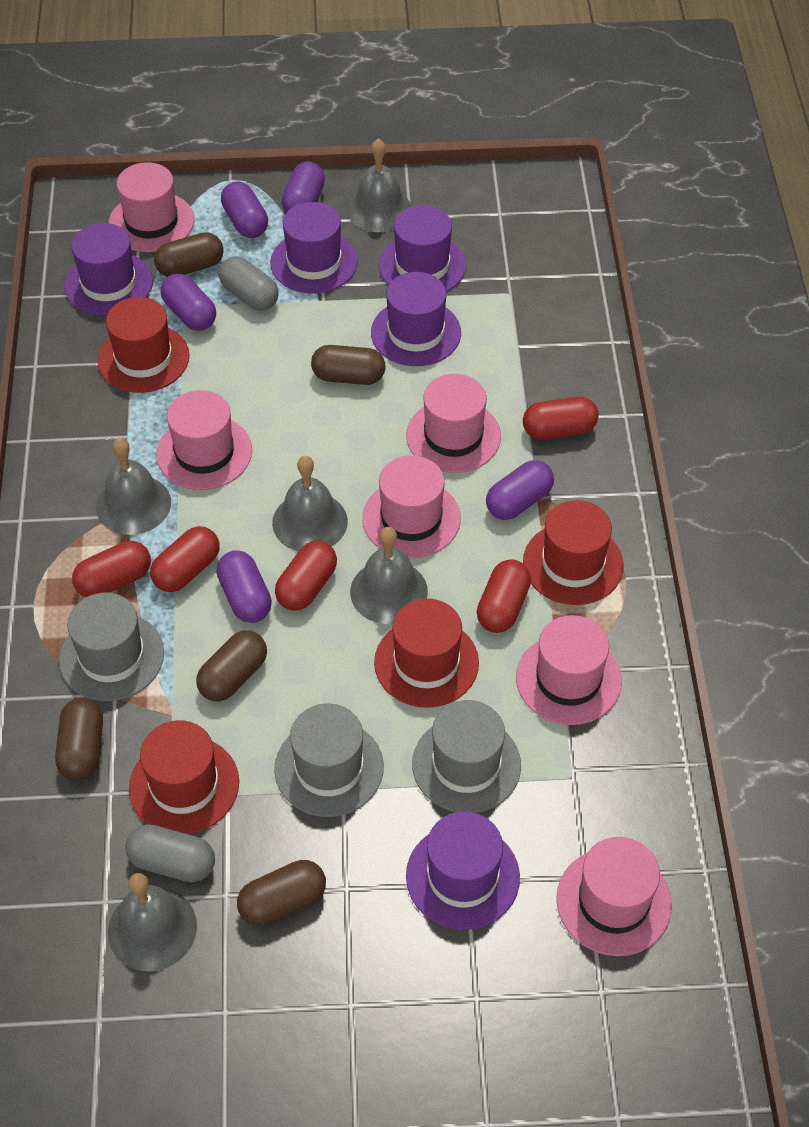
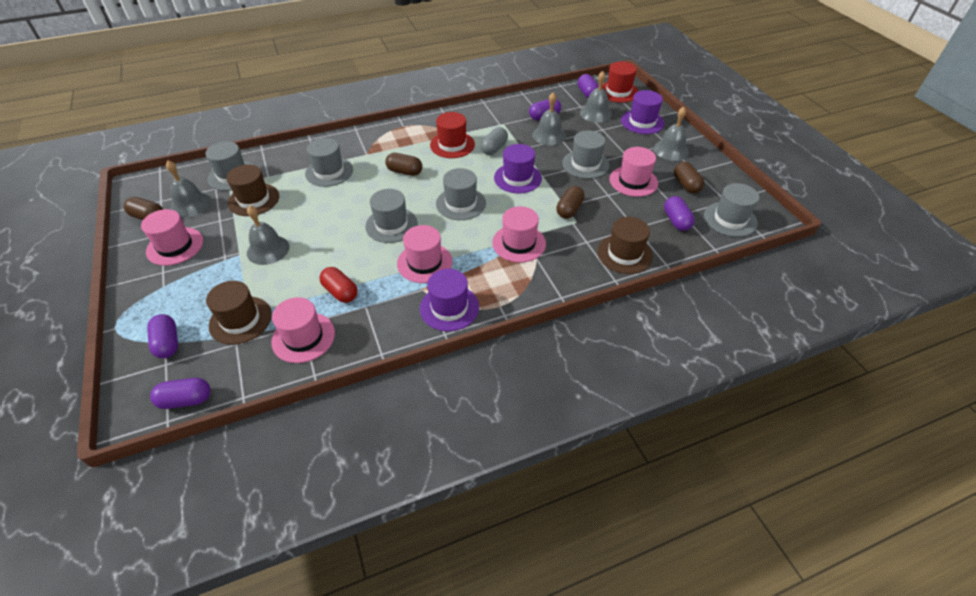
brown capsule: [55,698,103,780] [154,232,224,277] [196,630,267,701] [237,860,326,926] [311,345,385,385] = 5 -> [124,197,163,220] [385,153,422,176] [556,186,585,219] [674,162,705,193] = 4
brown hat: none = 0 -> [206,281,272,345] [226,164,279,216] [597,217,653,274] = 3
grey capsule: [126,824,215,882] [219,256,279,311] = 2 -> [481,127,508,155] = 1
grey hat: [59,593,164,701] [274,703,384,817] [412,700,521,813] = 3 -> [205,141,253,191] [305,138,353,187] [365,189,418,243] [436,168,486,220] [562,130,609,179] [704,183,759,237] = 6
pink hat: [109,162,194,252] [156,390,252,490] [362,455,461,558] [406,374,501,473] [516,615,622,725] [556,837,672,956] = 6 -> [141,209,203,266] [271,297,335,363] [397,225,453,283] [492,206,546,263] [609,147,658,197] = 5
purple hat: [64,223,153,316] [270,202,358,294] [371,272,461,366] [379,205,466,292] [406,811,520,930] = 5 -> [420,269,479,331] [494,144,542,193] [621,90,664,134] = 3
red capsule: [72,541,151,597] [150,526,220,592] [275,541,337,611] [477,560,531,633] [523,397,599,440] = 5 -> [319,267,358,303] = 1
red hat: [97,297,190,393] [129,720,239,834] [374,598,479,708] [523,500,624,605] = 4 -> [430,112,475,158] [602,62,638,103] = 2

